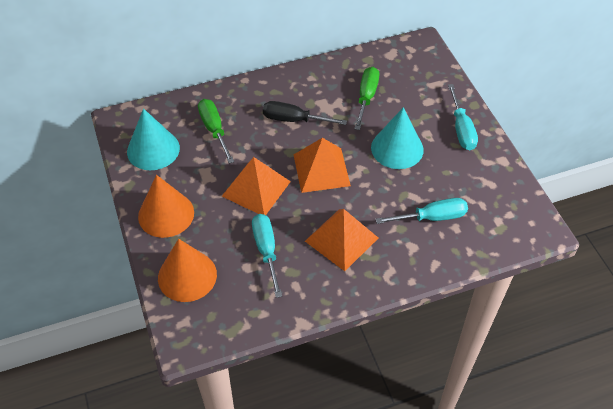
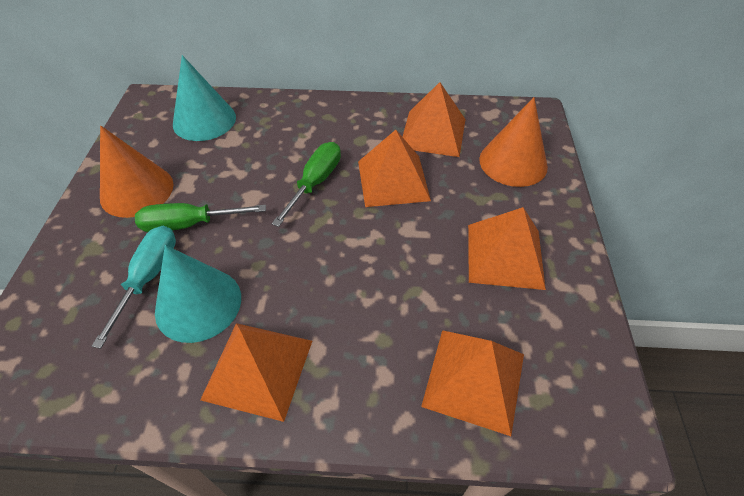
black screwdriver: [263,101,347,125] = 1 -> none = 0
orange pyramid: [222,157,291,215] [294,138,351,193] [305,209,378,271] = 3 -> [200,323,312,422] [358,130,431,207] [402,82,466,157] [421,330,524,436] [468,207,546,290] = 5
turquoise screwdriver: [252,214,282,298] [376,198,468,224] [448,84,478,150] = 3 -> [92,225,176,349] = 1

